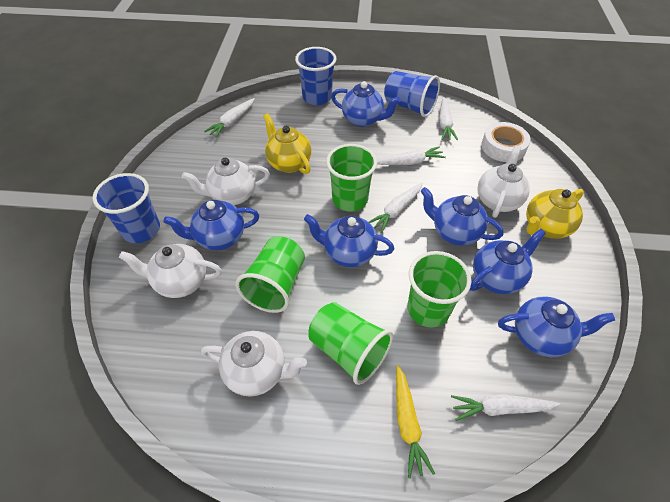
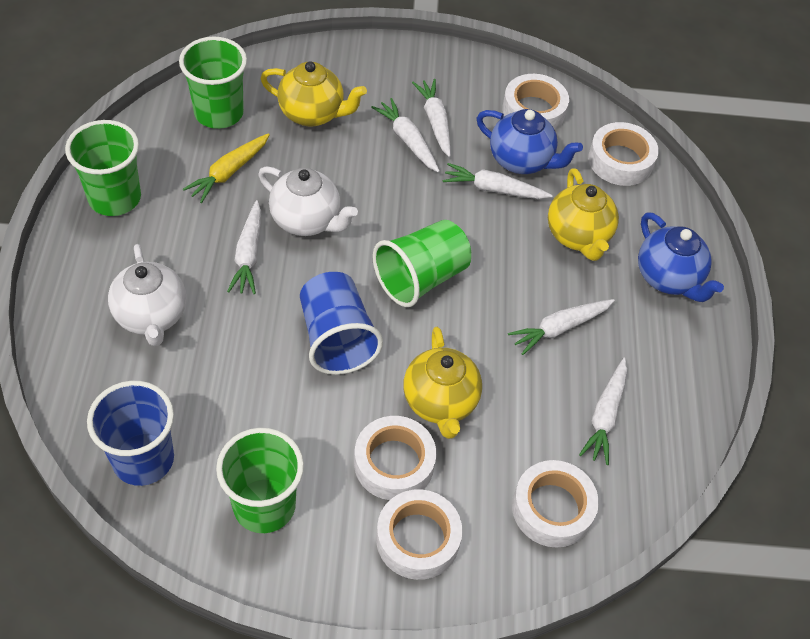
blue cup: [93,173,160,243] [295,47,336,105] [384,71,440,117] = 3 -> [87,381,174,486] [300,272,383,375] = 2
blue teapot: [164,200,259,250] [304,214,394,267] [331,81,401,127] [421,187,504,246] [470,229,546,294] [498,296,615,357] = 6 -> [477,109,583,174] [638,212,724,302] = 2
white carrot: [204,98,255,138] [369,183,423,233] [377,146,446,165] [439,97,458,141] [451,394,560,421] = 5 -> [227,200,261,294] [371,98,440,173] [412,79,451,157] [443,163,553,199] [508,299,615,355] [579,358,627,465] = 6
white tape: [481,122,531,162] = 1 -> [354,416,436,500] [376,489,462,580] [502,74,569,130] [512,460,599,548] [588,122,659,186] = 5
white teapot: [119,244,222,298] [182,158,270,205] [201,331,307,397] [477,146,530,218] = 4 -> [108,244,186,346] [258,166,358,236] = 2
yellow teapot: [263,113,312,174] [526,189,584,239] = 2 -> [260,61,367,127] [403,327,482,439] [548,168,619,261] = 3

